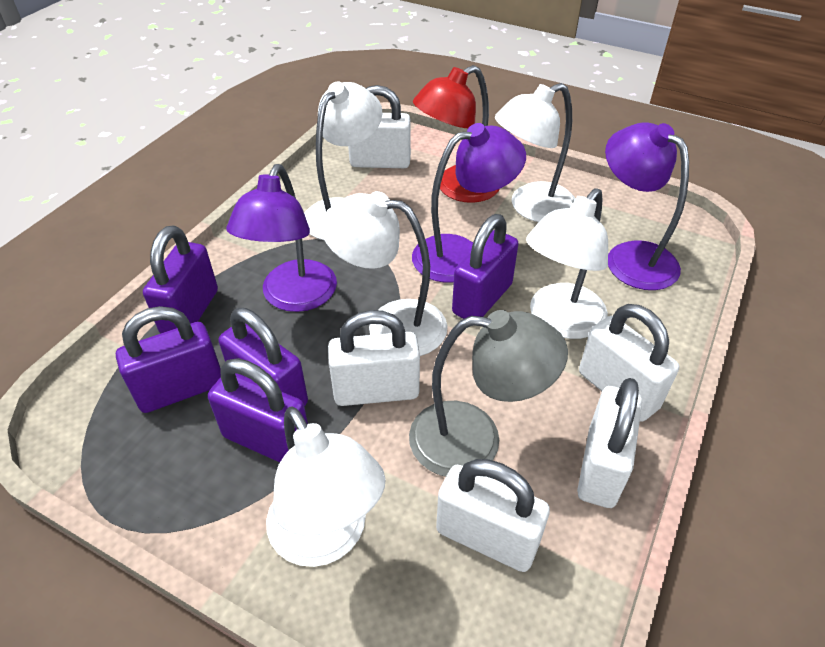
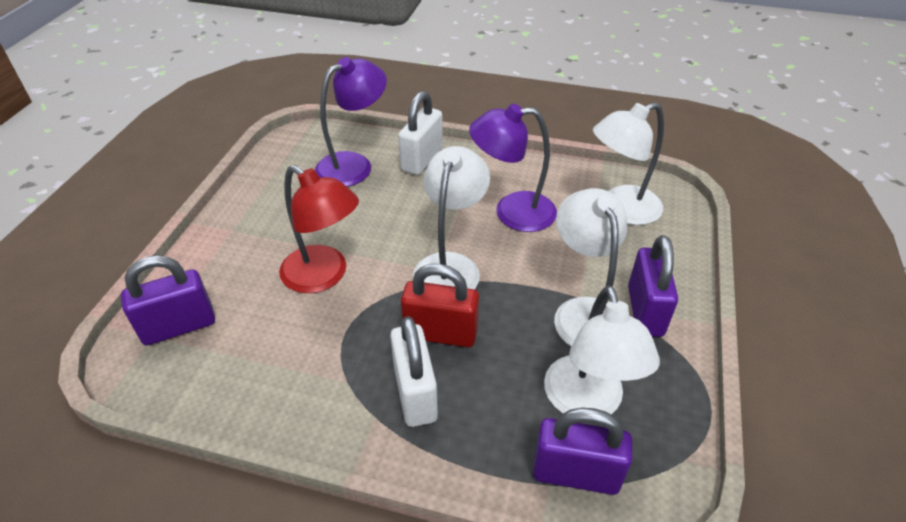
grey lamp: [409,310,568,477] = 1 -> none = 0
purple lamp: [226,164,337,312] [412,123,526,283] [605,122,689,290] = 3 -> [315,57,387,187] [469,104,557,232] = 2
purple padlock: [116,306,221,413] [143,225,218,334] [208,358,308,462] [219,308,308,406] [452,214,518,319] = 5 -> [121,255,215,345] [533,408,632,495] [628,235,678,337] = 3
red padlock: none = 0 -> [401,264,479,347] = 1
white lamp: [266,406,386,567] [304,81,382,240] [321,191,448,356] [495,83,575,222] [526,188,608,339] = 5 -> [413,146,490,290] [544,285,660,414] [554,188,627,347] [593,102,664,225] = 4
white padlock: [328,310,420,406] [348,85,411,168] [436,459,550,572] [577,378,642,508] [579,304,679,422] = 5 -> [390,316,438,427] [398,91,443,175] = 2

